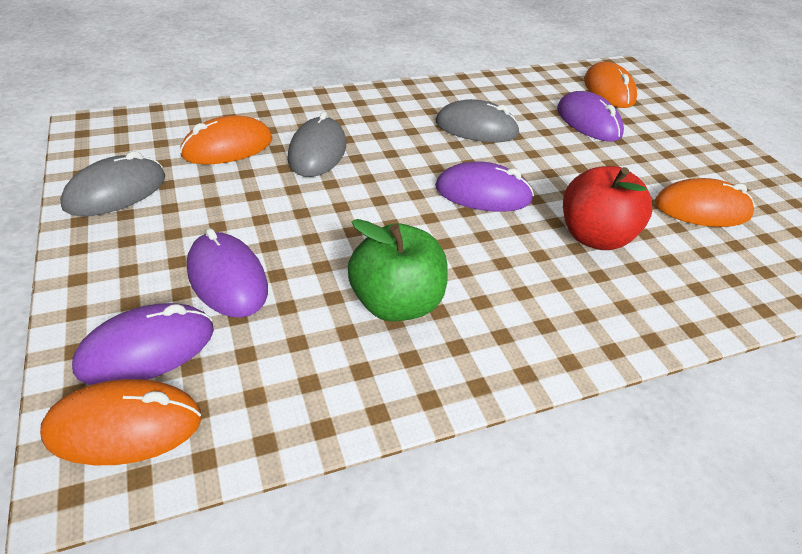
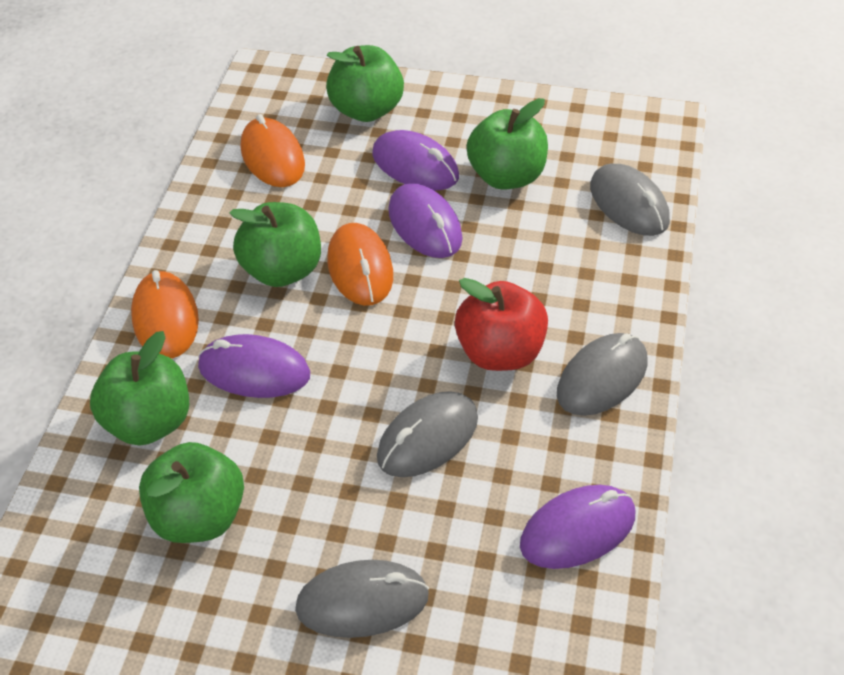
green apple: [348,219,448,322] = 1 -> [90,331,189,446] [139,442,244,543] [230,202,321,287] [326,45,404,122] [467,98,548,190] = 5
grey mouse: [60,151,165,216] [287,111,346,177] [436,99,520,142] = 3 -> [295,560,429,638] [377,391,478,477] [557,333,647,416] [590,164,670,236] = 4
orange mouse: [40,379,202,465] [180,115,272,164] [584,62,637,108] [655,178,754,227] = 4 -> [131,270,199,359] [241,114,305,187] [327,223,393,306] = 3

